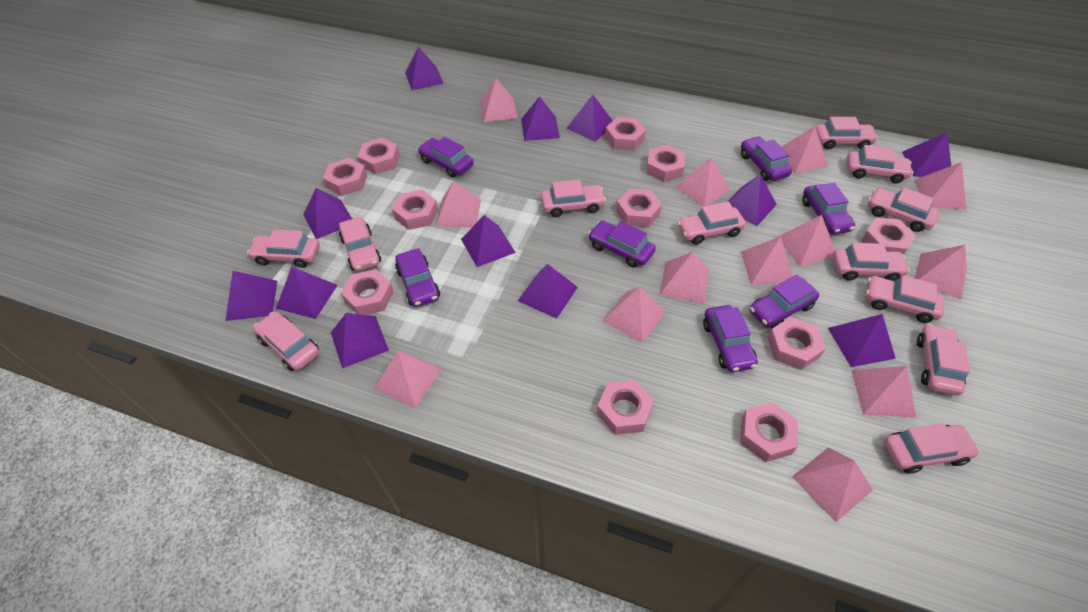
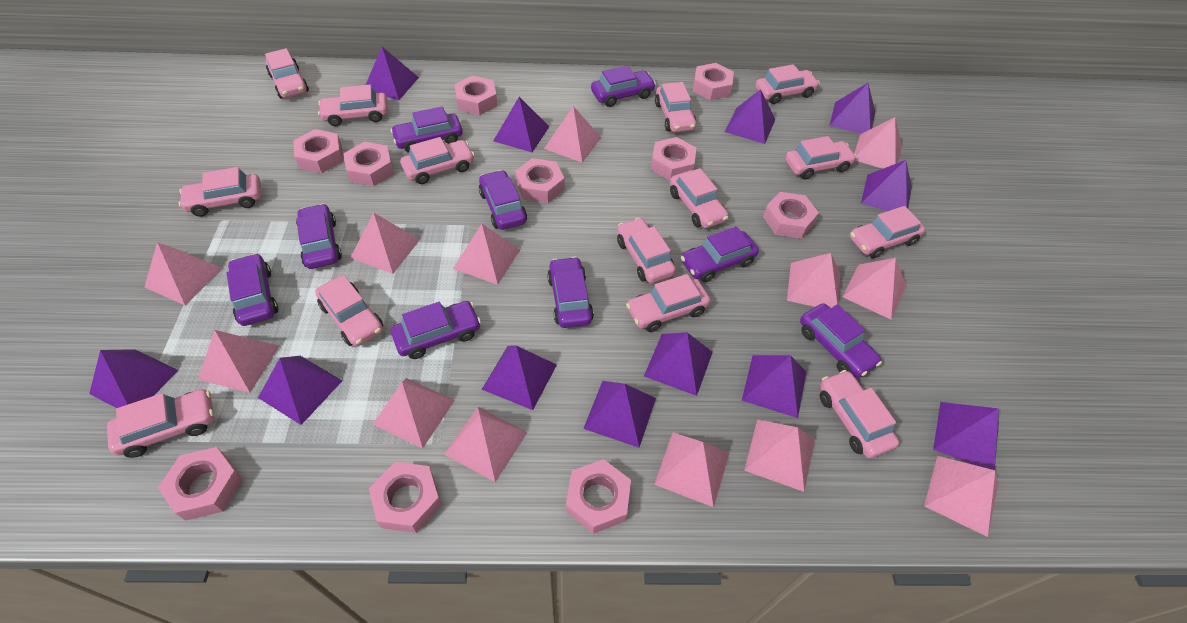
pink car: [247,229,319,268] [254,312,319,371] [339,216,381,272] [541,179,606,217] [677,202,746,245] [816,117,878,149] [833,243,910,281] [847,145,913,183] [866,275,944,323] [868,188,939,232] [884,423,980,474] [917,324,970,396] = 12 -> [107,389,214,458] [179,167,261,217] [265,48,309,99] [315,275,383,347] [318,85,388,126] [400,137,475,184] [617,218,676,283] [626,274,710,332] [655,82,697,132] [670,168,729,228] [755,64,820,104] [785,136,857,179] [820,370,899,458] [850,206,925,258] = 14
pink nut: [323,158,367,196] [341,269,394,315] [358,138,400,174] [392,190,438,230] [597,380,654,435] [605,117,646,151] [616,189,662,227] [646,145,685,182] [740,402,798,462] [768,317,826,370] [861,217,916,254] = 11 -> [158,447,243,521] [293,129,343,173] [344,142,394,186] [369,462,442,533] [454,76,498,115] [515,158,565,203] [566,459,631,534] [651,137,696,180] [693,63,734,100] [763,192,819,239] = 10
purple car: [395,248,440,307] [418,137,474,177] [588,221,656,268] [703,305,758,372] [741,136,792,181] [749,275,819,329] [802,183,855,235] = 7 -> [227,253,278,326] [296,204,342,269] [390,106,463,153] [391,301,481,359] [479,170,527,230] [547,257,594,328] [591,66,656,107] [681,226,759,282] [800,303,882,378] = 9

